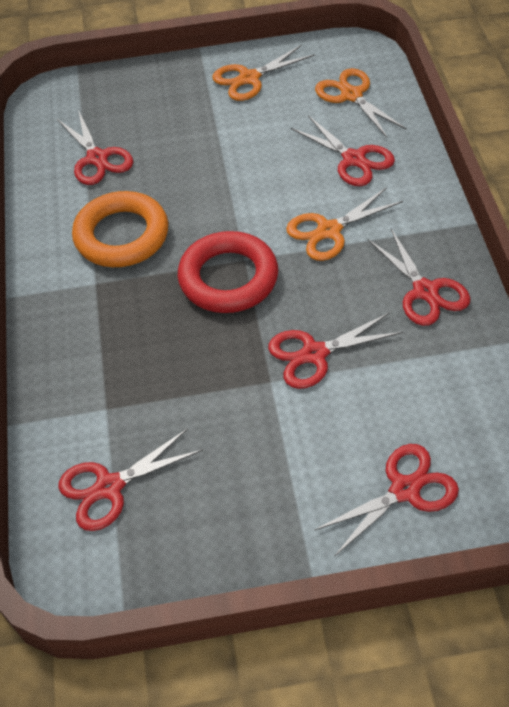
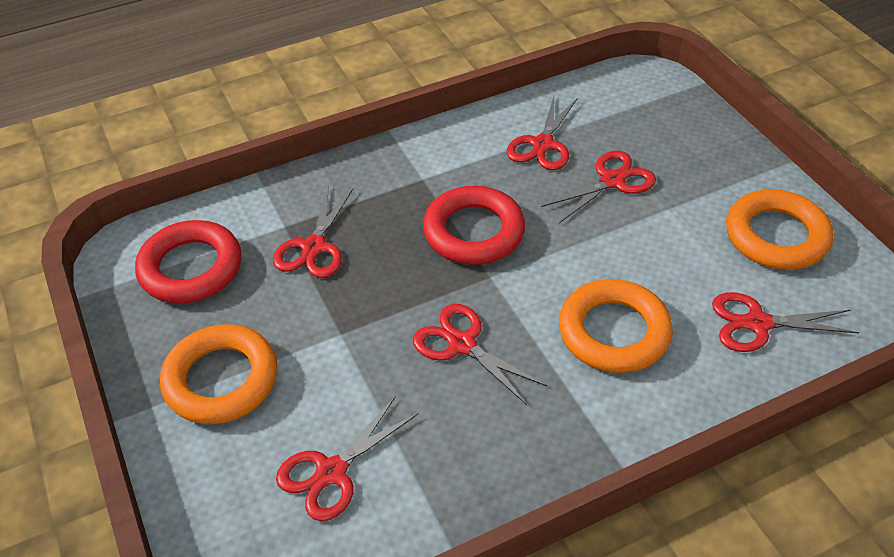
orange ring: [72,191,168,267] = 1 -> [160,324,277,424] [559,279,673,373] [726,189,833,270] = 3
orange scissors: [212,45,315,101] [286,187,403,261] [315,68,407,138] = 3 -> none = 0
red ring: [178,231,278,313] = 1 -> [135,220,242,304] [423,186,525,265] = 2

